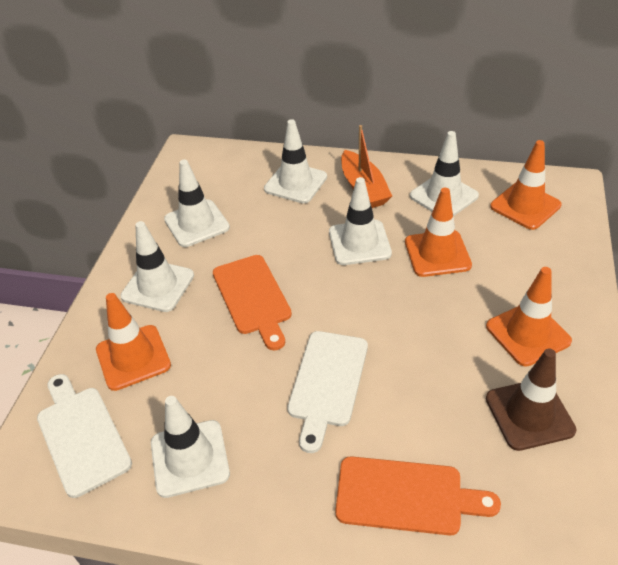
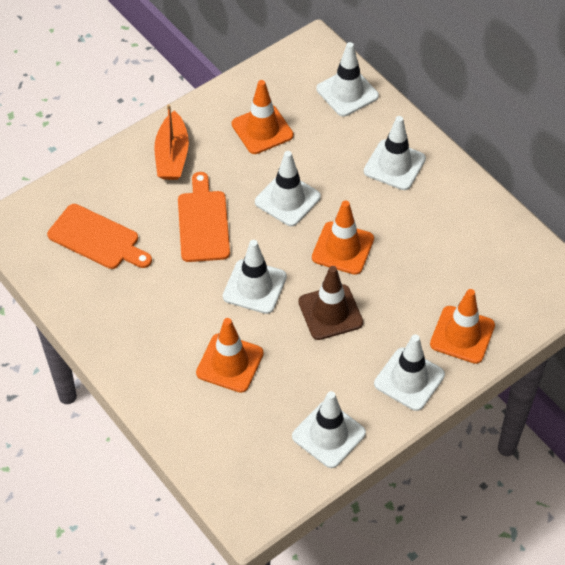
white cutting board: [37,374,132,498] [287,331,368,453] = 2 -> none = 0

